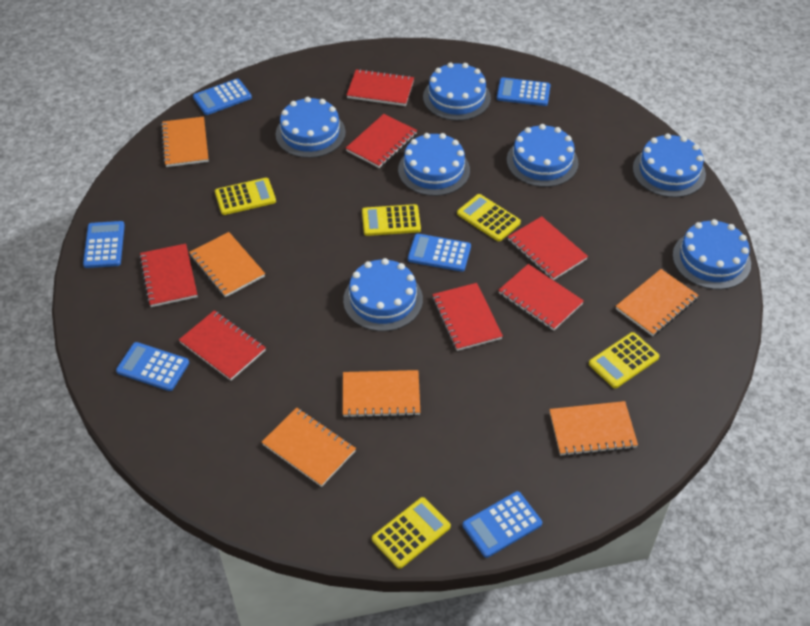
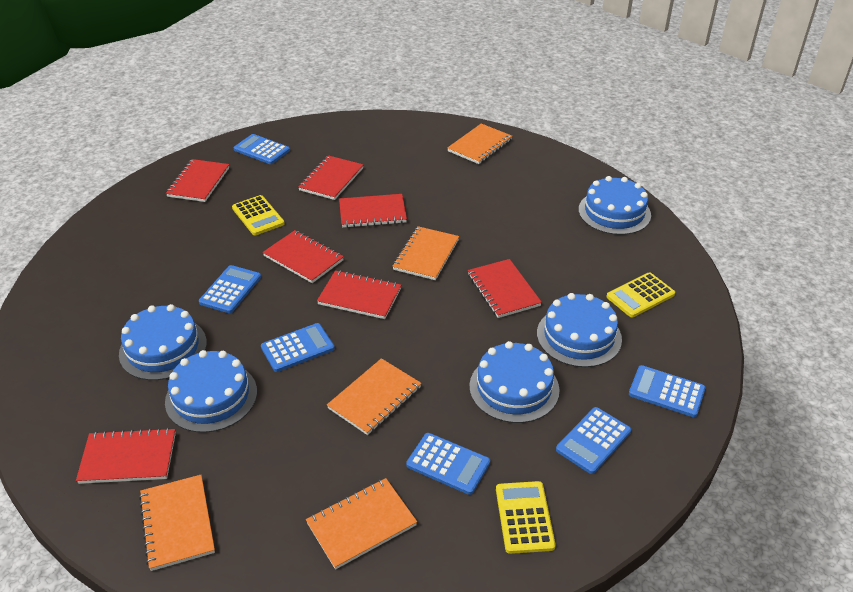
blue cake: [275,97,346,158] [343,258,423,331] [398,133,470,196] [423,62,491,121] [507,124,578,187] [633,134,706,197] [672,219,751,290] = 7 -> [119,304,207,380] [165,350,257,433] [469,341,559,423] [537,293,622,367] [579,176,651,235] = 5
orange notebook: [161,117,209,167] [189,232,265,297] [262,407,356,487] [343,370,420,418] [549,401,638,456] [616,269,698,336] = 6 -> [139,475,215,571] [306,478,417,570] [327,358,421,435] [392,226,459,280] [447,123,512,164] = 5
yellow calculator: [215,178,276,215] [362,204,421,236] [372,497,451,569] [457,194,521,241] [589,332,659,388] = 5 -> [232,195,285,235] [496,481,556,554] [606,273,675,318] = 3

